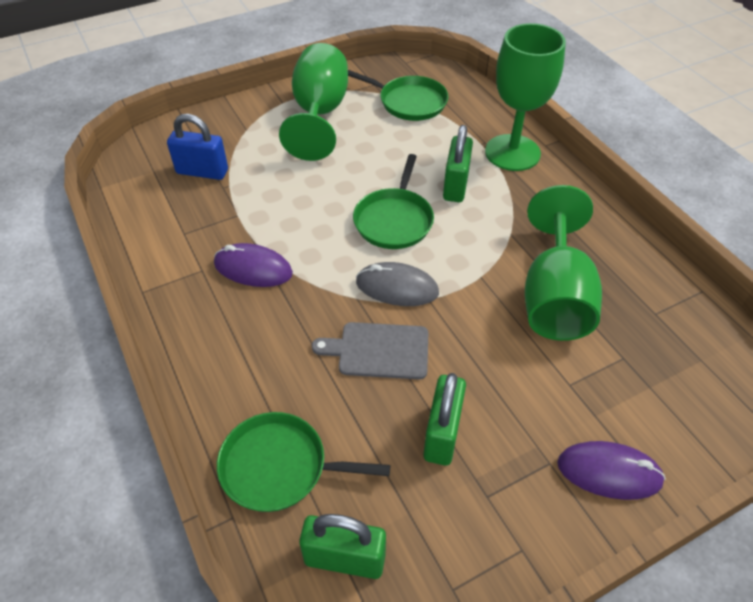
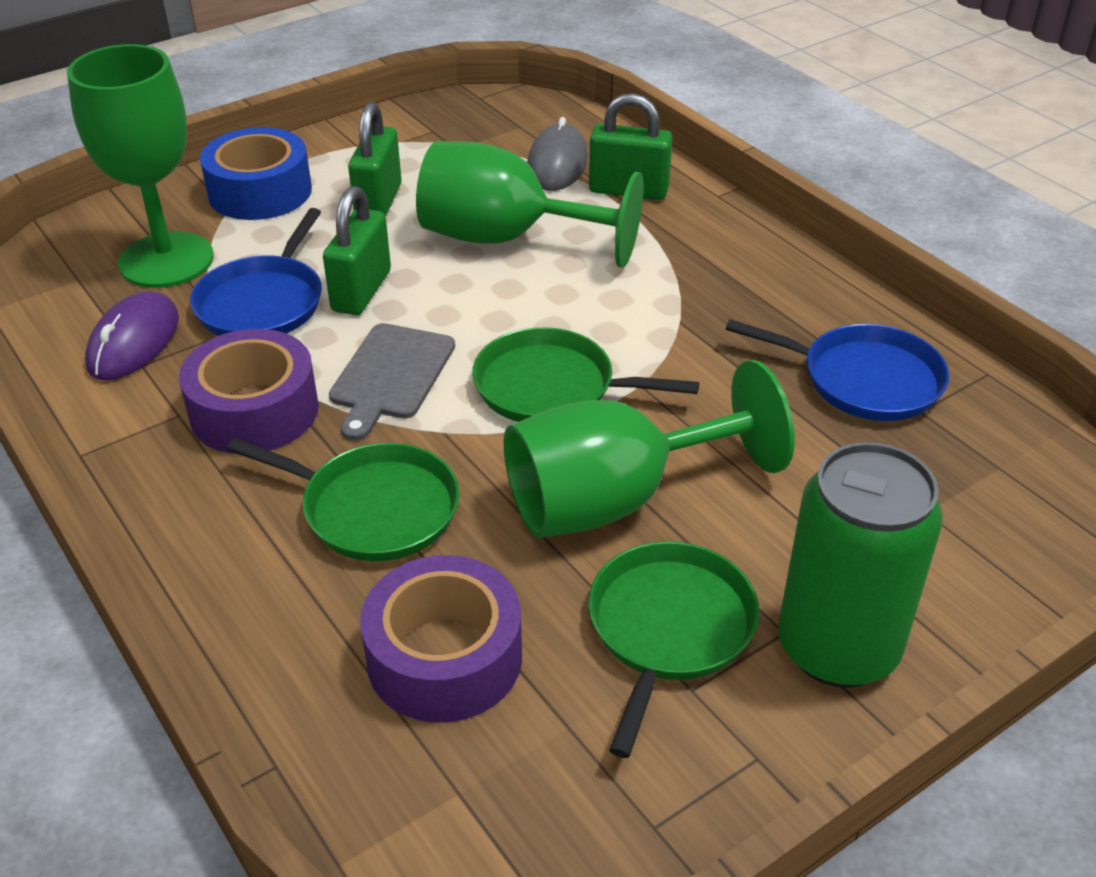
blue padlock: [167,114,228,180] = 1 -> none = 0
blue pan: none = 0 -> [190,208,322,336] [726,319,949,421] = 2
blue tape: none = 0 -> [200,127,312,220] = 1
green can: none = 0 -> [778,442,943,688] = 1
purple mouse: [214,243,293,287] [557,441,666,500] = 2 -> [85,291,179,380] = 1
purple tape: none = 0 -> [179,329,319,454] [360,555,522,723] = 2

